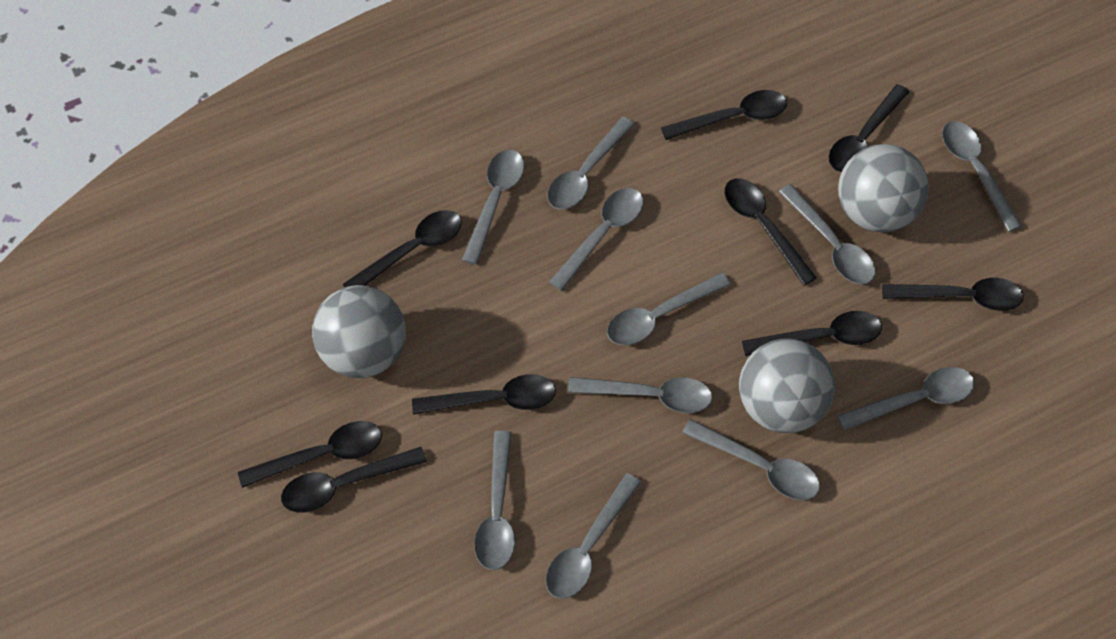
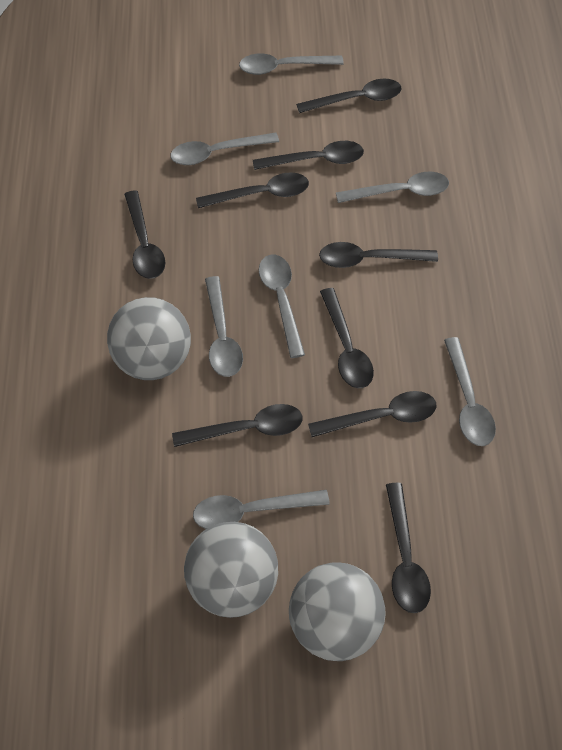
grey spoon: [462,150,524,265] [474,431,515,570] [546,473,641,599] [547,117,635,209] [549,188,643,291] [568,377,713,413] [607,273,730,346] [682,419,820,500] [779,184,876,284] [837,367,975,431] [942,121,1022,232] = 11 -> [170,133,279,165] [193,490,330,529] [205,276,243,377] [239,54,344,75] [259,255,305,358] [336,172,449,203] [444,337,496,446] = 7

